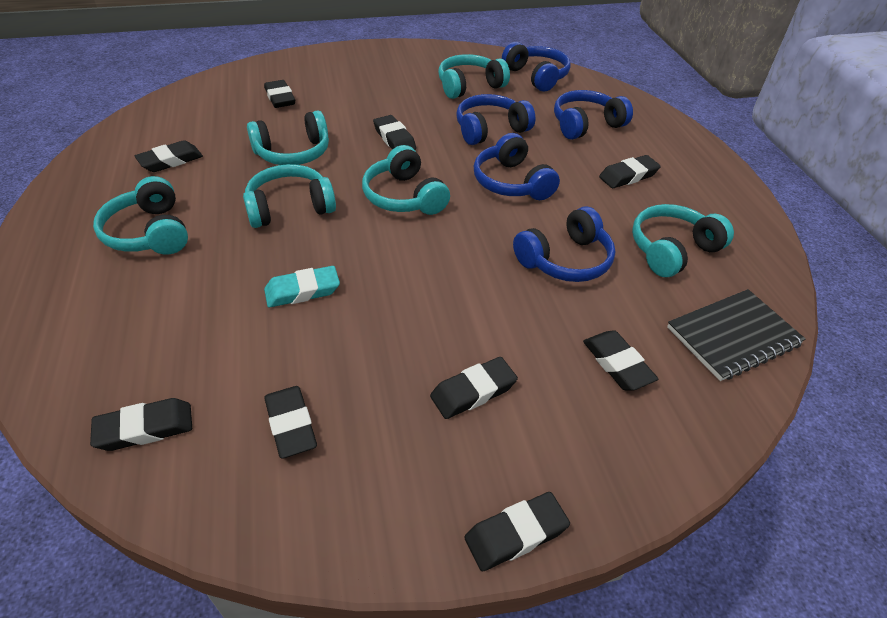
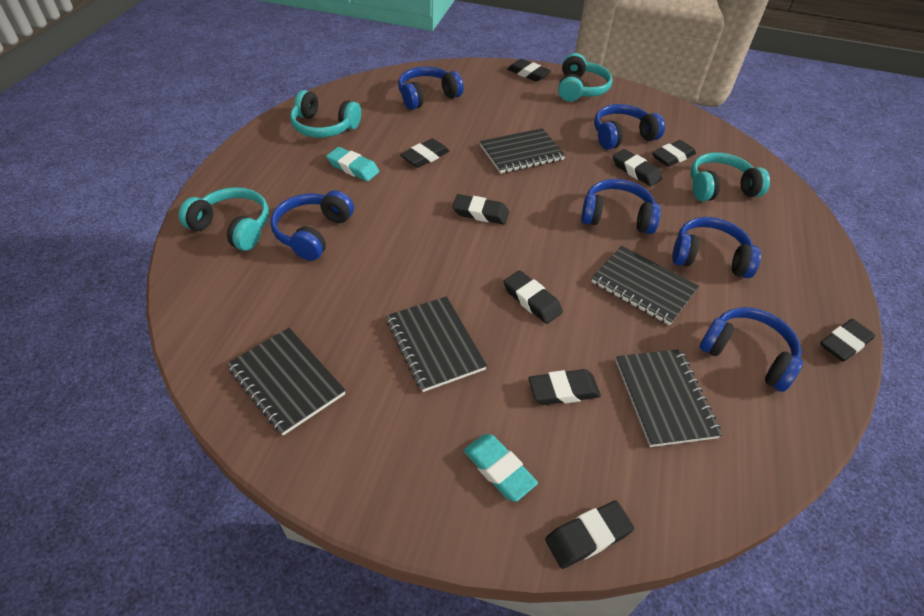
black notebook: [667,289,806,381] = 1 -> [227,328,346,435] [386,296,487,392] [480,128,566,174] [592,246,699,325] [616,349,722,447] = 5
blue headphones: [456,94,536,145] [473,133,560,200] [502,42,571,92] [513,206,615,282] [554,90,633,140] = 5 -> [270,190,354,261] [398,66,464,110] [581,179,661,234] [594,104,665,150] [672,217,761,278] [700,307,803,392] = 6
turquoise eraser: [264,266,340,307] = 1 -> [326,147,380,181] [463,434,538,502] = 2
turquoise headphones: [93,176,188,255] [243,164,336,228] [247,110,329,165] [362,145,450,215] [438,54,510,99] [632,204,734,277] = 6 -> [179,187,269,251] [290,90,361,138] [558,53,613,101] [691,152,770,201] = 4

